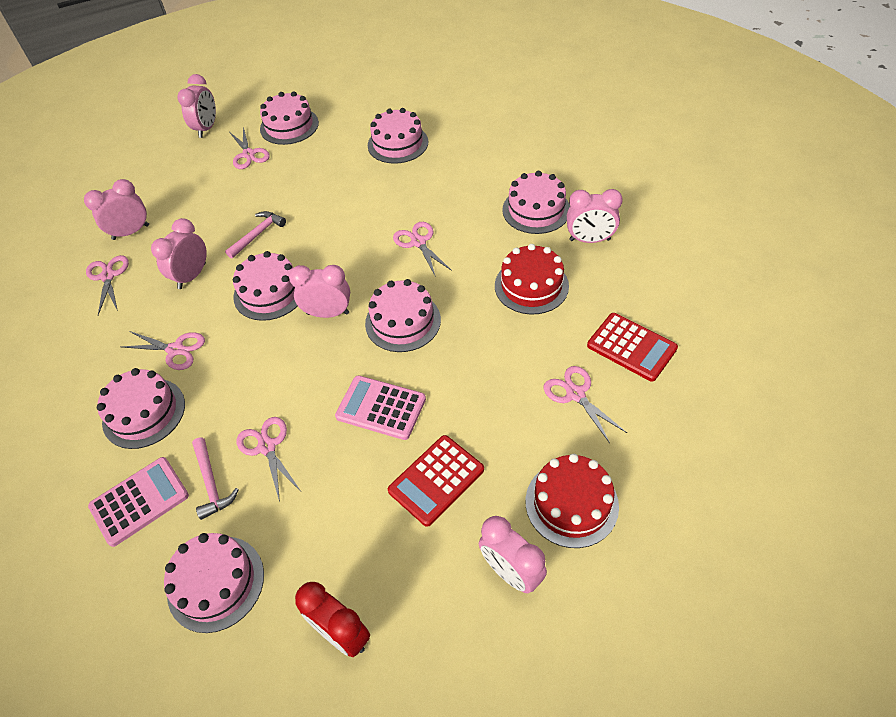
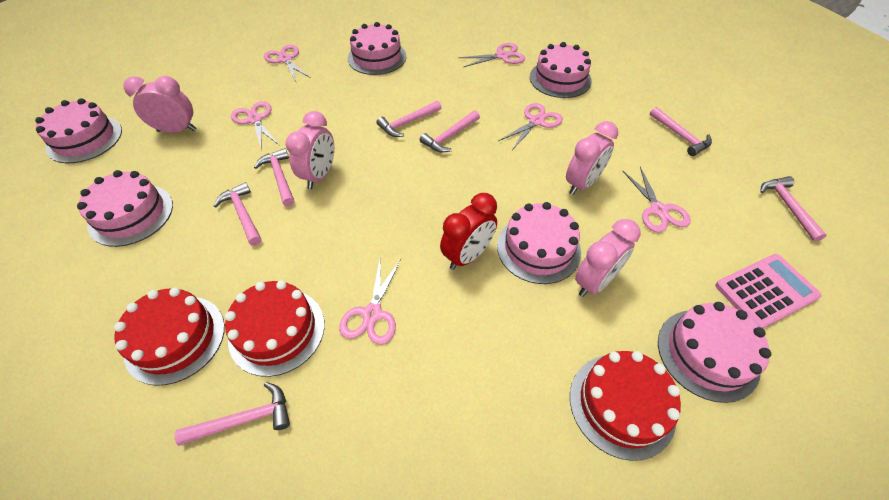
pink cake: [97,368,185,449] [164,533,264,633] [233,251,297,321] [260,92,319,145] [365,279,441,352] [368,108,428,164] [502,171,570,234] = 7 -> [35,98,122,163] [77,170,173,247] [348,22,406,75] [497,202,581,284] [530,42,592,98] [658,302,771,403] = 6
pink calculator: [88,457,189,547] [335,375,426,440] = 2 -> [715,254,822,328] = 1
pink clock: [84,179,149,240] [151,218,207,289] [177,74,216,138] [289,265,350,318] [479,516,547,593] [567,189,623,243] = 6 -> [124,76,196,133] [286,111,334,189] [566,121,618,195] [575,219,640,297] = 4
pink hammer: [192,438,239,520] [225,211,286,259] = 2 -> [175,382,290,446] [214,182,262,246] [254,148,294,207] [376,101,441,137] [420,110,480,153] [650,107,712,156] [760,176,827,242] = 7
red cake: [495,244,569,314] [526,454,619,548] = 2 -> [114,287,225,386] [225,280,325,377] [570,351,681,461] = 3
red calculator: [388,435,484,527] [587,313,678,382] = 2 -> none = 0

